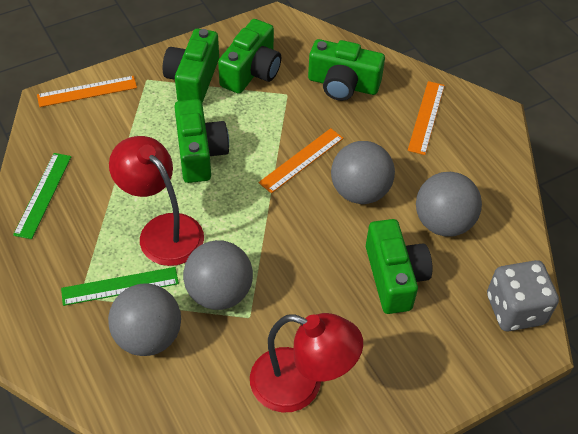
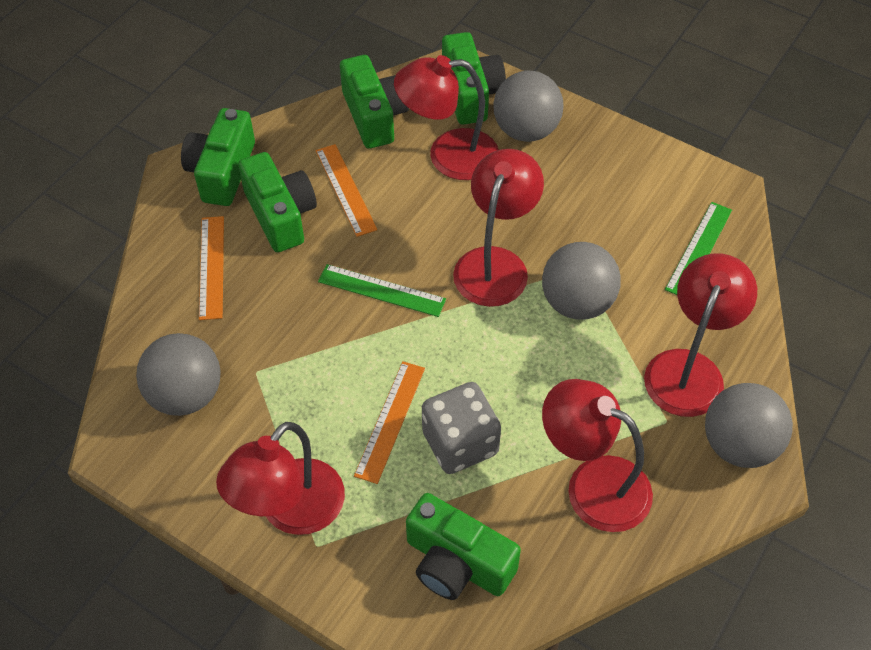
red lamp: [109,136,204,266] [250,313,363,412] = 2 -> [216,422,345,535] [394,55,499,180] [453,149,544,307] [542,379,653,532] [644,253,757,417] = 5

